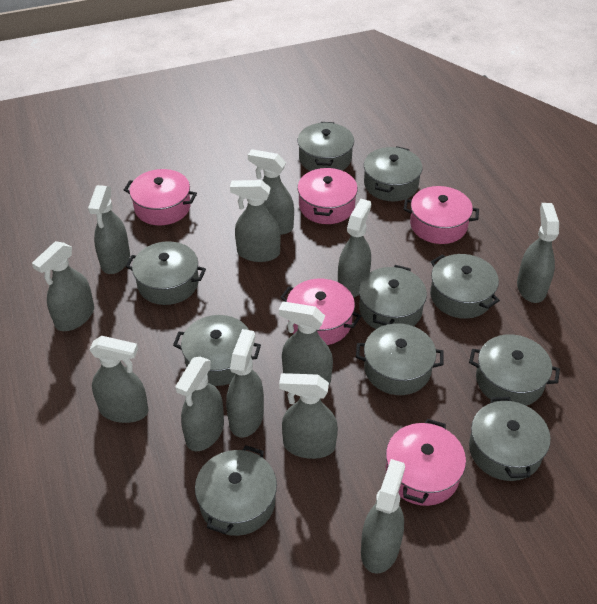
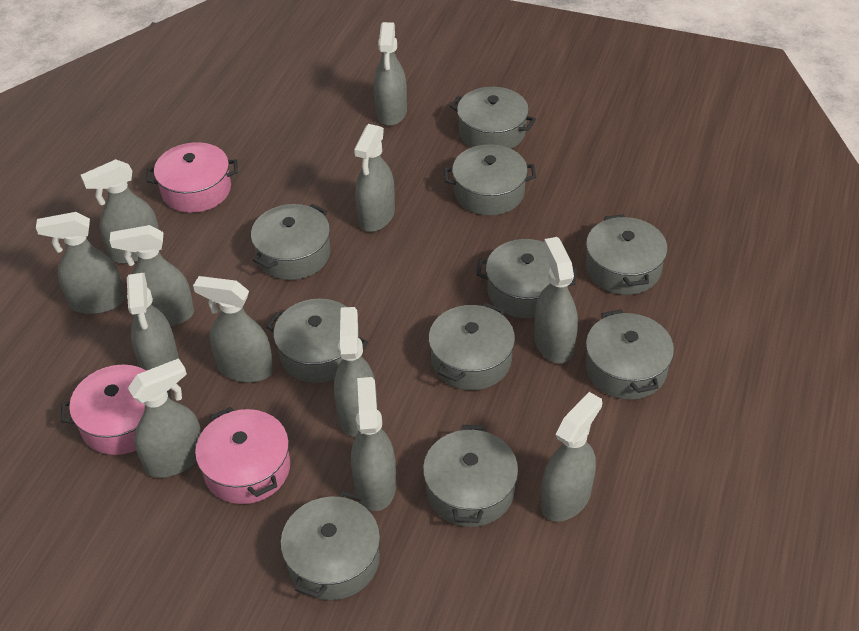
pink pot: [124,169,197,225] [280,279,361,345] [297,167,358,224] [386,419,466,506] [403,186,479,244] = 5 -> [61,365,171,455] [146,142,238,213] [195,407,290,504] = 3

